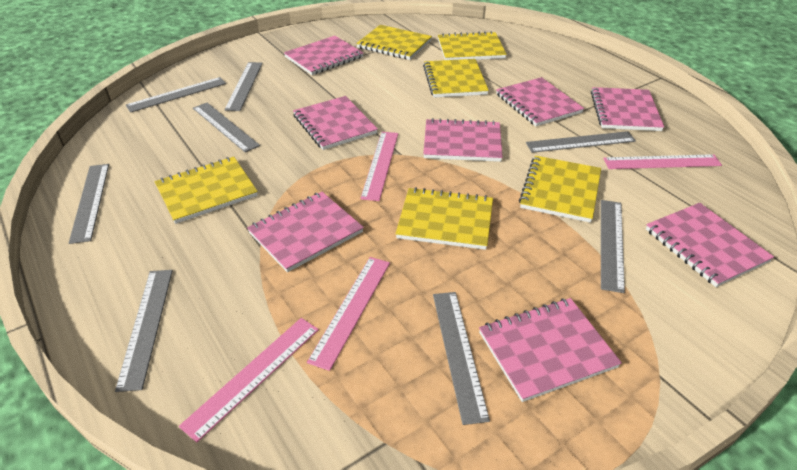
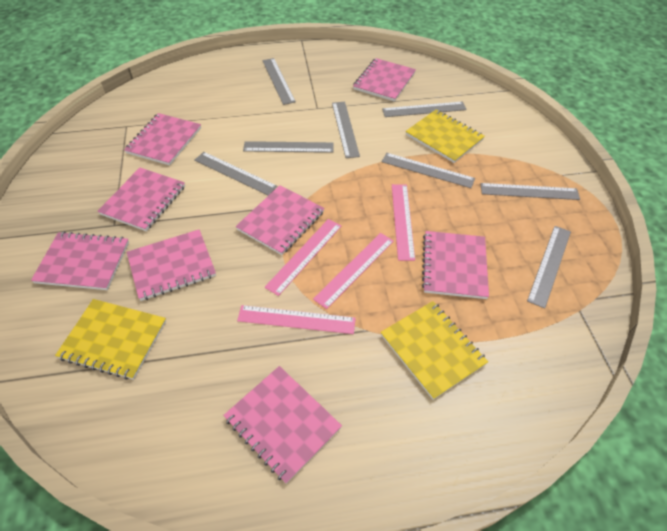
yellow notebook: [155,157,258,224] [356,25,432,60] [396,187,493,250] [423,59,489,98] [438,31,507,60] [519,156,601,223] = 6 -> [55,299,166,380] [381,301,488,400] [406,110,485,163] = 3

